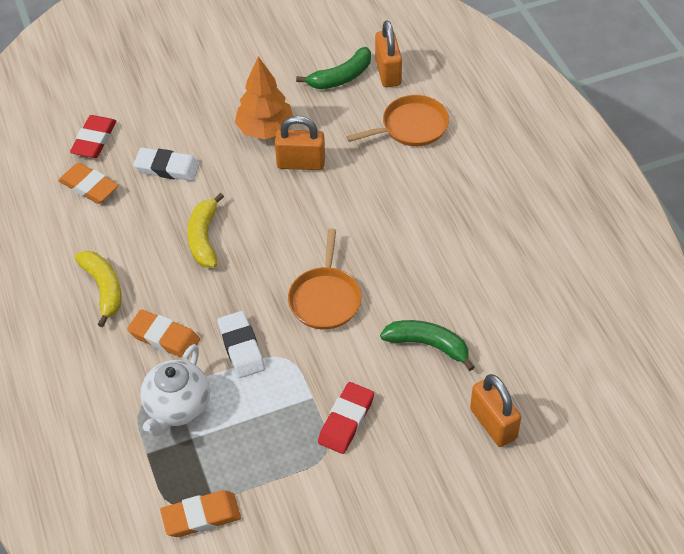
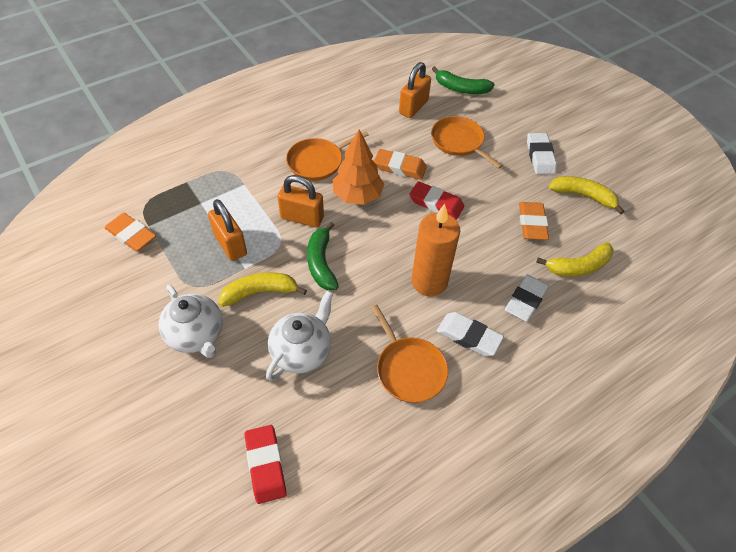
orange candle: none = 0 -> [411,204,460,296] = 1
orange pan: [288,229,361,330] [346,95,449,146] = 2 -> [286,131,369,181] [371,305,448,403] [431,116,503,169] = 3
white eraser: [133,148,200,181] [217,311,265,378] = 2 -> [437,312,504,356] [505,274,549,322] [527,133,557,174] = 3
white teapot: [140,344,210,437] = 1 -> [159,285,223,358] [266,290,334,381] = 2
yellow banana: [74,251,122,327] [187,193,224,268] = 2 -> [219,272,307,307] [536,242,614,277] [549,176,624,214] = 3

